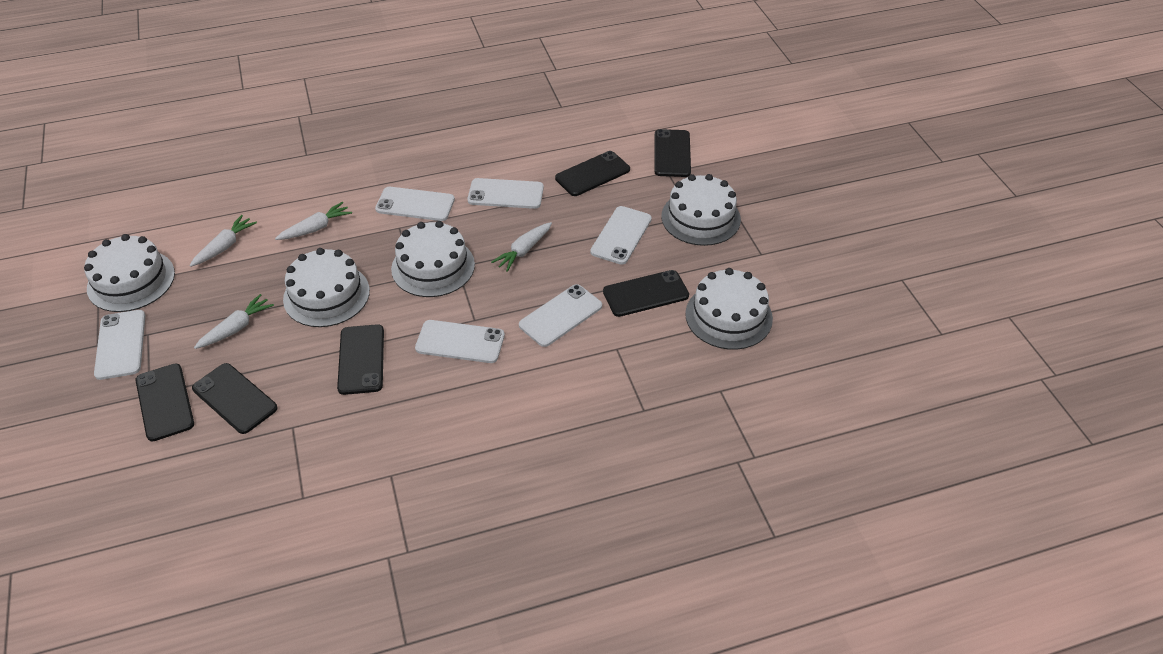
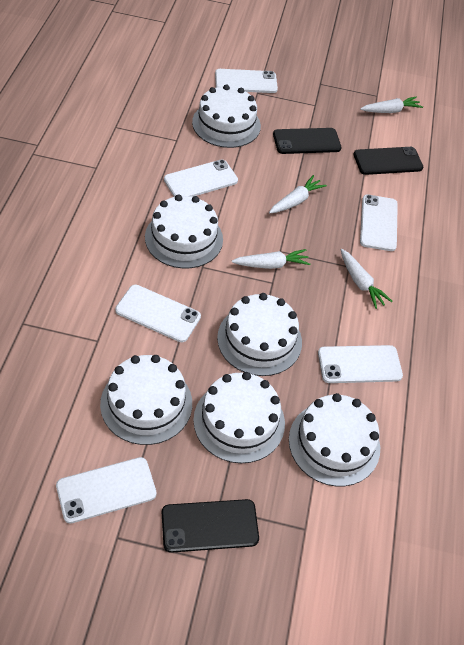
black phone: [135,363,194,441] [192,363,278,434] [337,324,384,395] [555,151,630,196] [603,270,689,317] [655,129,691,177] = 6 -> [162,499,259,553] [273,128,342,154] [354,147,423,175] = 3
white cake: [84,234,175,312] [283,248,370,327] [391,221,475,297] [661,174,741,246] [685,268,773,350] = 5 -> [100,355,192,445] [145,195,223,269] [192,84,261,148] [193,372,285,463] [217,293,302,376] [289,393,380,486] = 6

